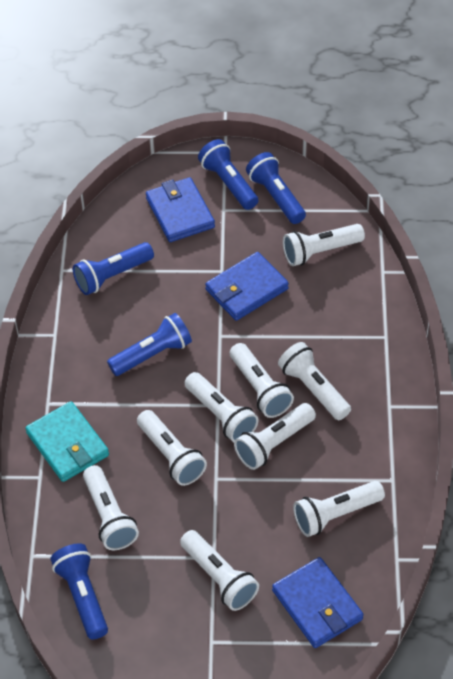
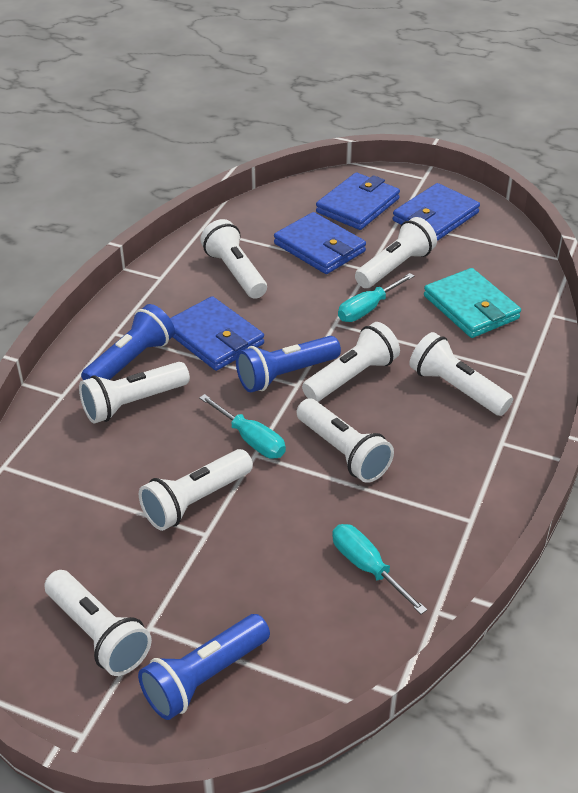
blue flashlight: [50,543,108,639] [73,242,154,295] [107,313,192,376] [198,139,258,210] [246,152,306,224] = 5 -> [81,304,175,380] [138,614,270,720] [236,336,341,393] = 3
blue wallet: [146,177,215,242] [205,252,289,321] [272,557,364,648] = 3 -> [170,296,264,371] [274,212,366,274] [316,173,400,230] [393,183,480,241] = 4
turquoise screwdriver: none = 0 -> [199,394,286,459] [332,524,427,614] [338,273,415,322] = 3
white flashlight: [83,465,139,550] [137,410,207,486] [180,530,259,611] [185,372,259,442] [230,343,294,418] [234,403,316,470] [278,342,351,420] [283,224,365,266] [293,481,385,537] = 9 -> [44,570,152,676] [79,362,190,424] [139,449,253,531] [200,219,267,299] [296,399,394,483] [302,322,400,402] [355,217,437,288] [409,332,513,416] = 8

